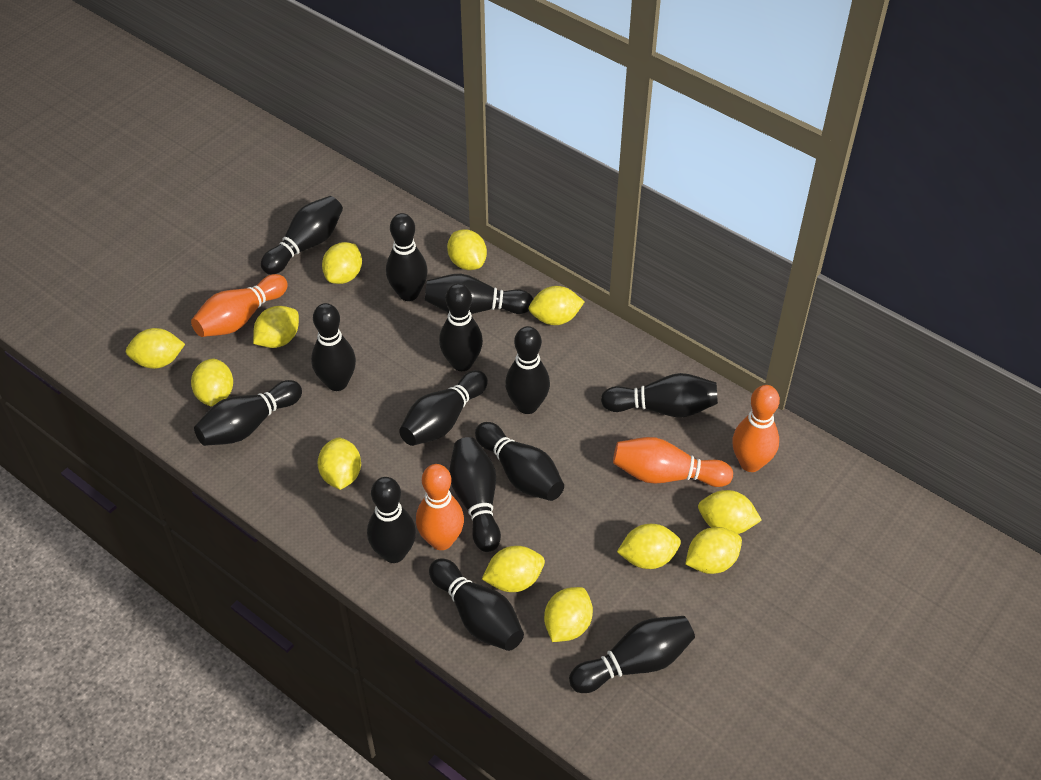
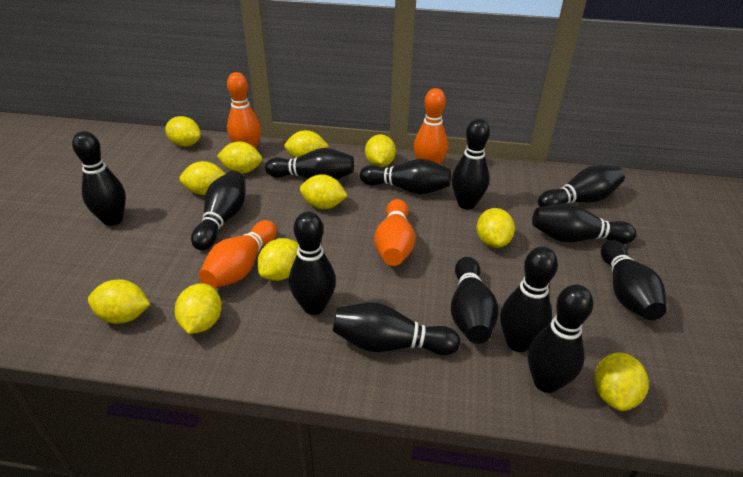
black bowling pin: [194,380,302,446] [261,196,343,275] [311,303,356,391] [367,477,416,563] [386,213,428,301] [399,370,488,446] [425,274,533,314] [429,559,524,651] [439,283,483,371] [449,437,501,552] [475,422,564,501] [505,326,550,414] [569,616,695,693] [601,373,718,417] = 14 -> [72,131,126,226] [191,171,245,250] [265,148,354,180] [289,212,336,315] [333,303,460,355] [360,159,451,195] [451,257,499,344] [452,119,490,209] [500,247,558,352] [528,285,593,393] [532,203,637,244] [538,165,625,207] [601,240,667,321] = 13
yellow lemon: [126,328,185,369] [191,359,233,406] [253,306,299,348] [318,438,361,490] [322,242,362,284] [447,229,487,270] [482,546,545,592] [529,286,585,325] [544,587,593,642] [617,524,681,569] [685,527,742,574] [698,490,762,534] = 12 -> [88,279,150,324] [165,116,201,147] [175,283,222,334] [179,161,225,195] [217,141,262,174] [257,238,299,281] [284,130,329,158] [300,174,348,209] [365,134,396,167] [477,208,515,248] [594,352,649,411] = 11

